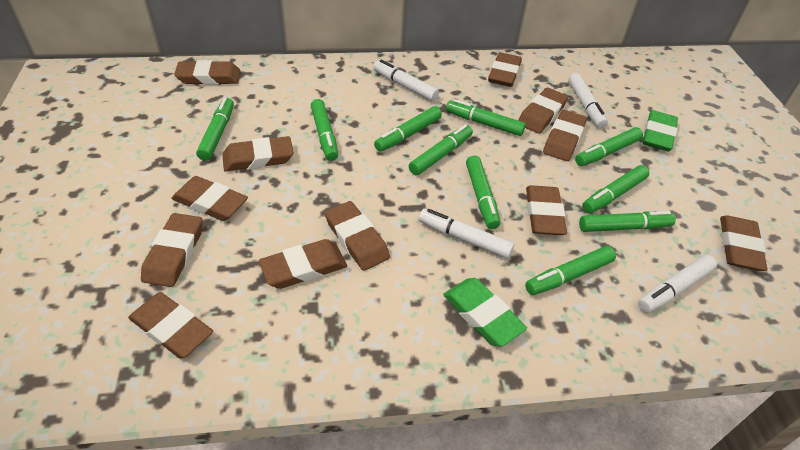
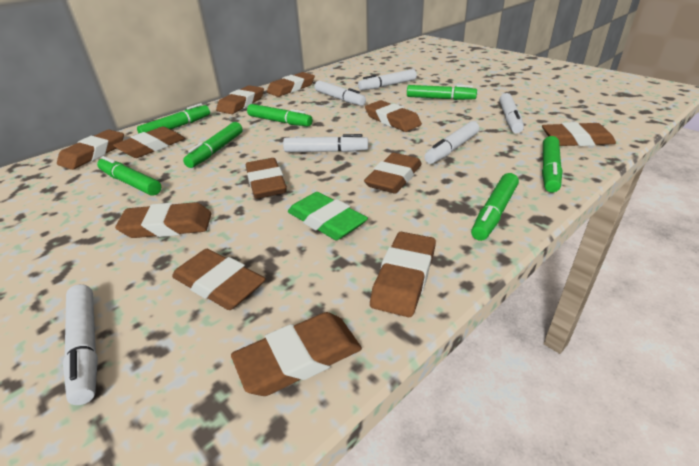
green eraser: [443,278,527,347] [643,110,678,151] = 2 -> [288,192,368,240] = 1
green marker: [196,98,234,161] [311,99,338,161] [374,106,442,152] [409,124,473,175] [446,99,526,136] [466,155,500,229] [525,246,616,295] [575,127,643,166] [579,211,676,232] [582,165,649,214] = 10 -> [97,156,161,196] [137,103,210,134] [183,122,243,168] [247,104,313,126] [407,85,477,100] [471,173,519,241] [542,136,562,192] = 7
white marker: [373,60,439,101] [419,209,514,259] [568,73,608,128] [638,255,717,313] = 4 -> [63,284,98,405] [283,134,368,152] [315,80,366,106] [358,69,417,90] [424,121,479,164] [499,93,524,134] = 6

